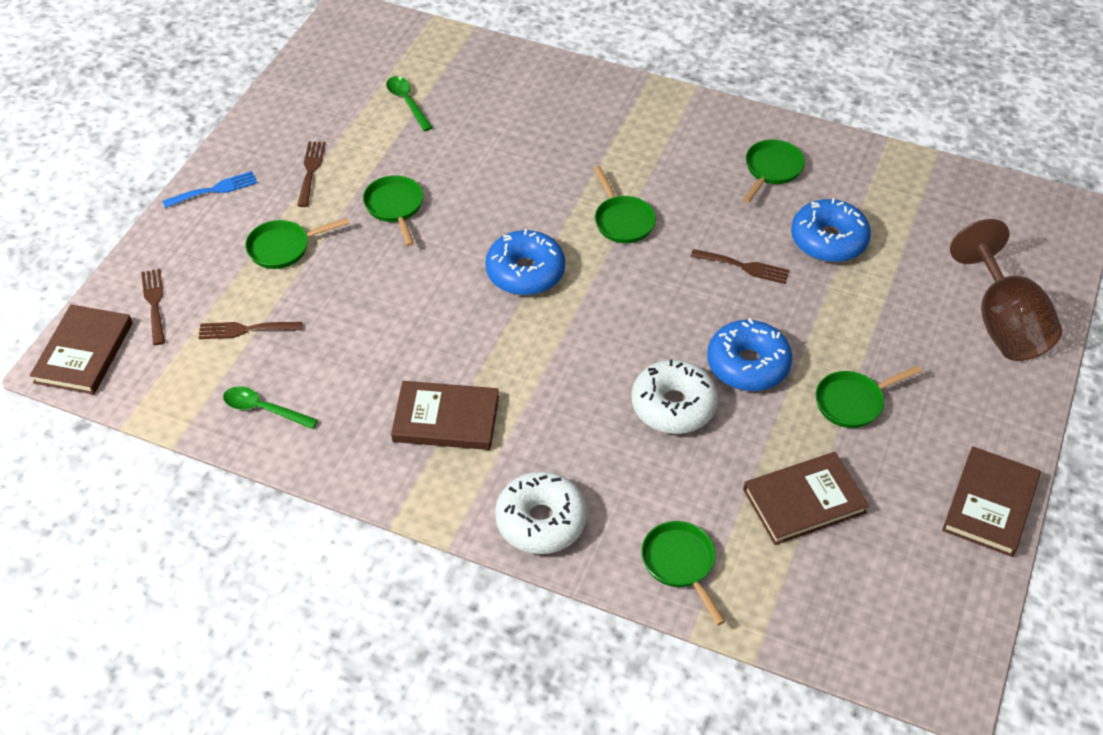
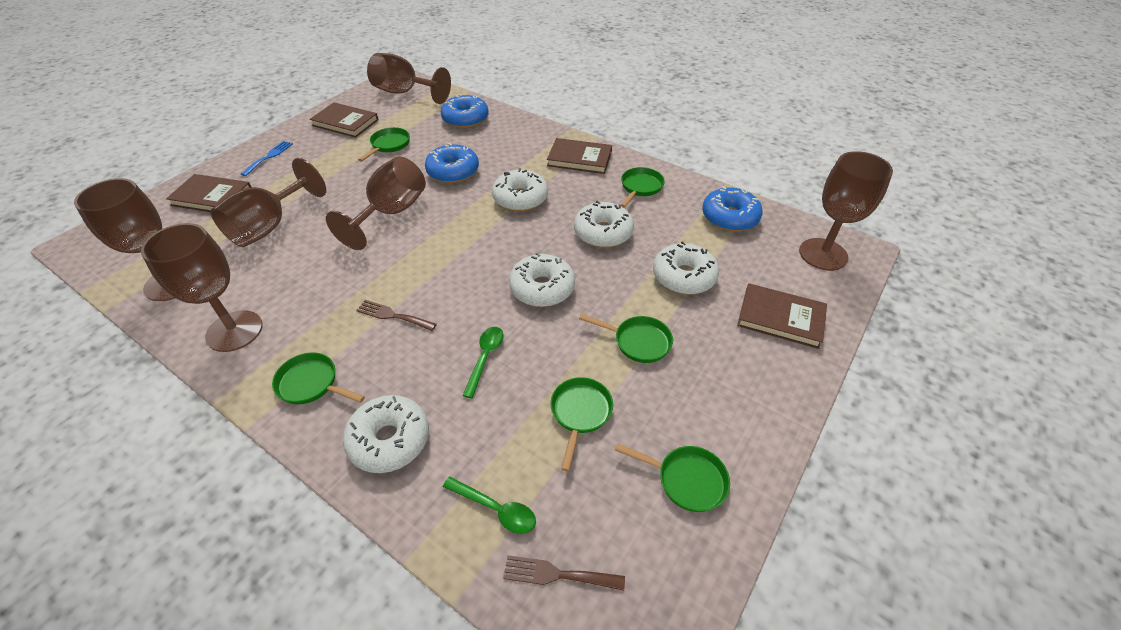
brown fork: [141,269,165,345] [199,322,302,339] [297,142,326,207] [691,249,790,284] = 4 -> [356,300,437,331] [503,555,625,591] = 2
brown goblet: [950,219,1062,361] = 1 -> [74,178,175,301] [141,223,262,352] [210,158,326,247] [326,156,426,250] [367,53,451,104] [799,151,893,271] = 6
white donut: [495,471,587,554] [631,359,718,434] = 2 -> [343,395,429,473] [492,168,548,212] [509,253,575,307] [574,201,634,248] [653,241,719,295] = 5

